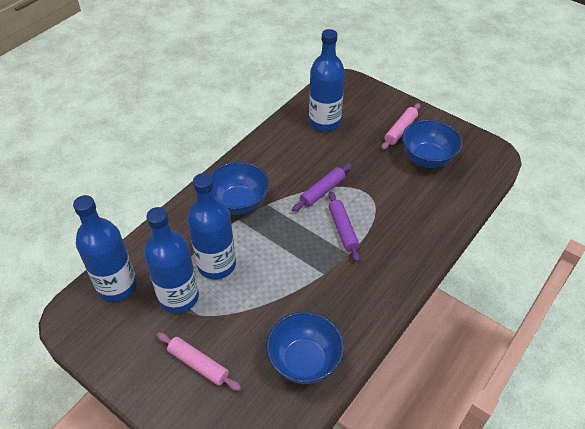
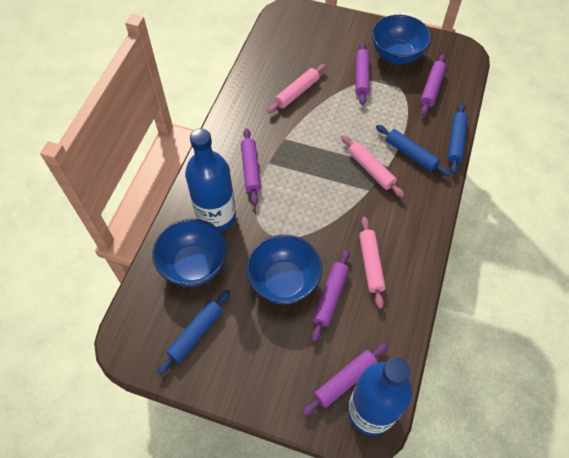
blue bottle: [73,195,137,301] [144,207,199,313] [187,173,236,280] [309,29,345,132] = 4 -> [185,128,236,231] [348,358,413,435] = 2
blue rolling pin: none = 0 -> [157,290,230,375] [376,125,451,177] [448,103,468,174] = 3
pink rolling pin: [157,332,241,391] [381,103,420,150] = 2 -> [267,64,326,113] [341,135,404,198] [359,217,386,309] = 3
purple rolling pin: [292,163,352,212] [328,191,360,262] = 2 -> [241,128,261,205] [302,343,388,416] [312,250,350,342] [356,42,370,105] [420,54,446,115] = 5

